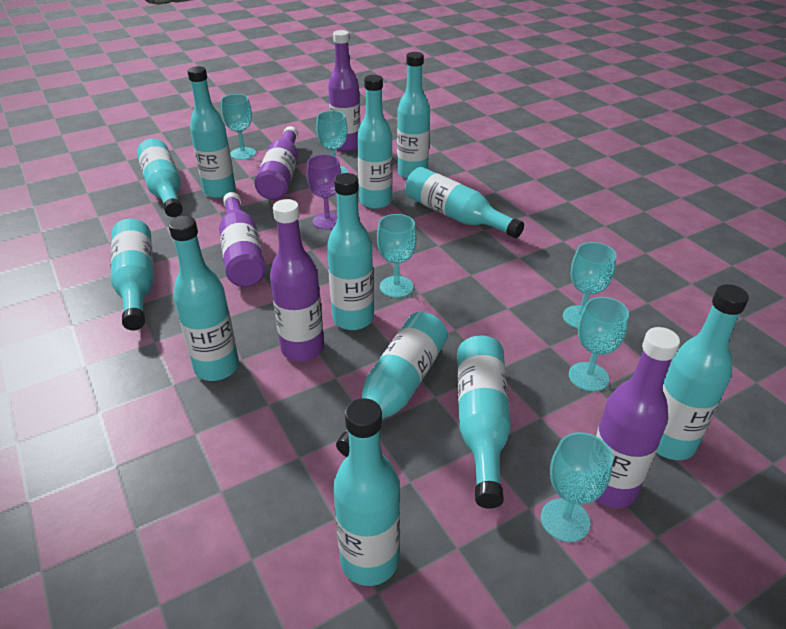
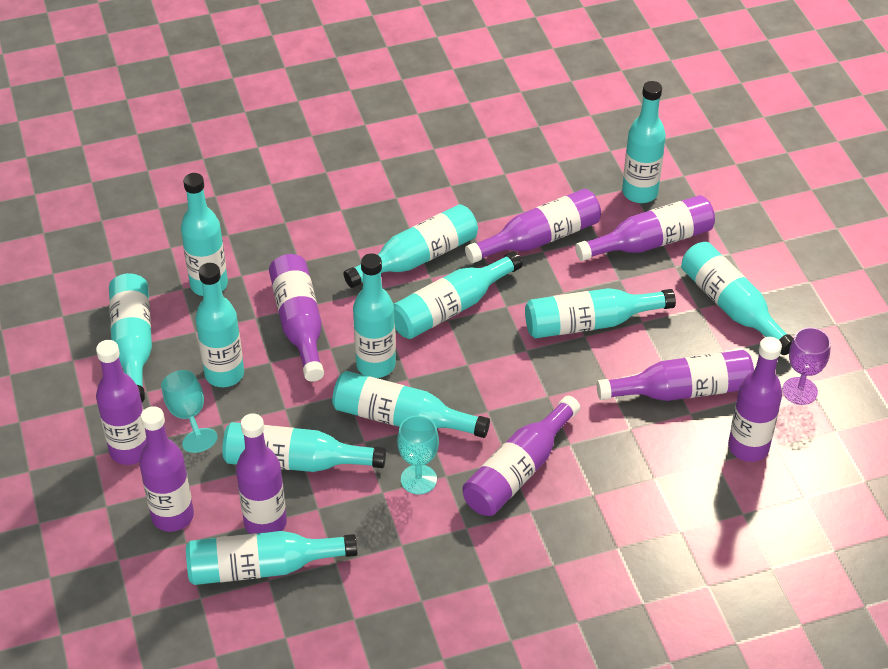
purple bottle: [219,192,266,287] [255,126,298,200] [270,199,324,361] [328,30,360,152] [595,327,680,508] = 5 -> [96,340,147,465] [139,406,194,532] [236,413,287,534] [269,254,324,382] [462,396,580,516] [465,189,601,263] [575,195,715,261] [597,350,754,401] [728,337,782,462] = 9
turquoise goblet: [221,94,256,160] [316,111,348,174] [377,214,417,298] [541,432,613,542] [563,242,617,329] [569,297,629,392] = 6 -> [161,370,218,453] [397,415,439,495] = 2

